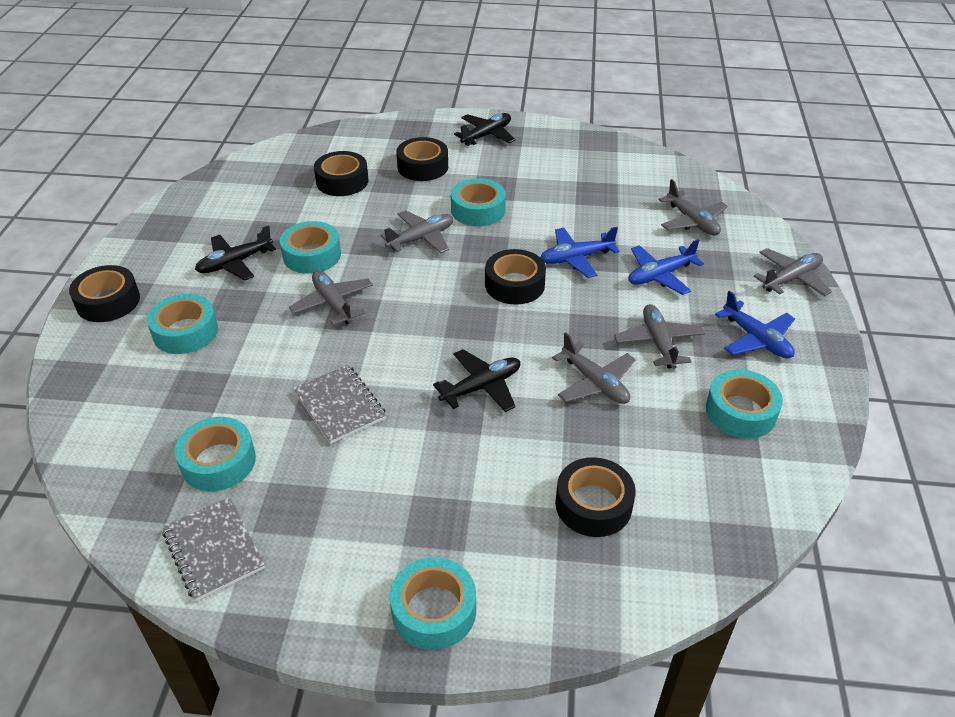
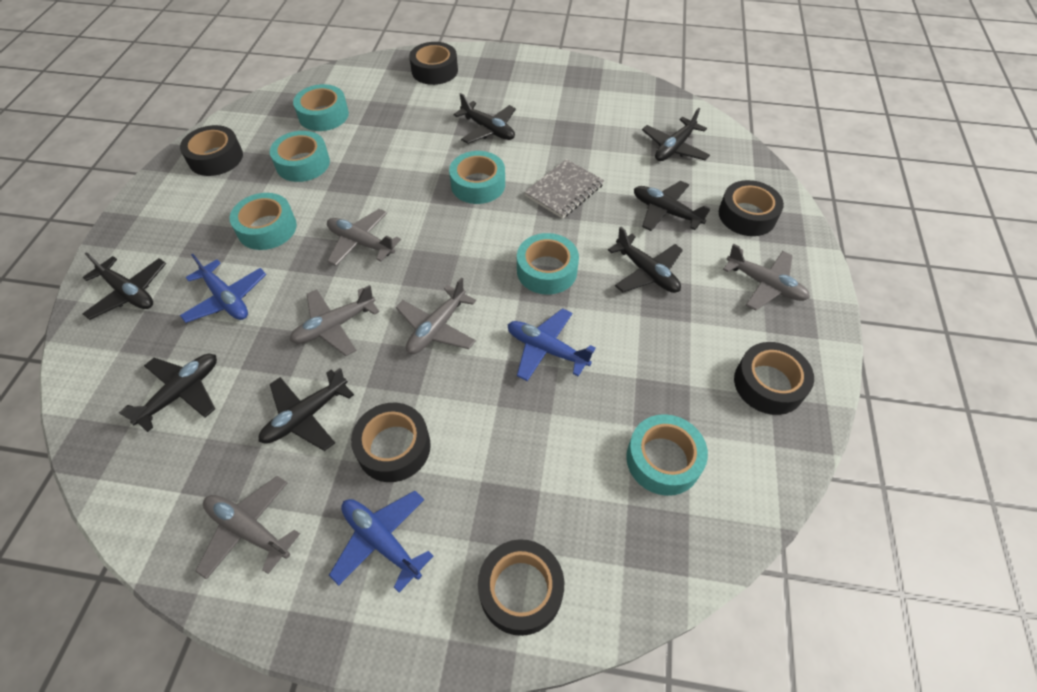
black plane: [195,225,276,281] [433,349,520,412] [454,113,516,146] = 3 -> [82,252,166,320] [119,354,217,432] [259,368,354,451] [454,93,516,144] [608,226,683,293] [634,181,710,231] [642,108,710,161] = 7
black tape: [69,265,140,322] [314,151,368,196] [396,137,448,181] [485,249,546,305] [555,457,636,537] = 5 -> [180,125,243,176] [351,403,431,482] [409,42,458,85] [478,539,564,636] [719,180,784,236] [734,342,814,415] = 6
grey notebook: [162,497,265,602] [293,365,386,444] = 2 -> [524,159,604,219] = 1
grey plane: [289,271,373,325] [380,210,454,253] [552,332,636,404] [614,304,705,369] [658,179,728,235] [754,248,832,296] = 6 -> [195,476,300,580] [290,285,379,356] [327,209,401,266] [396,277,476,354] [723,244,810,310] = 5

